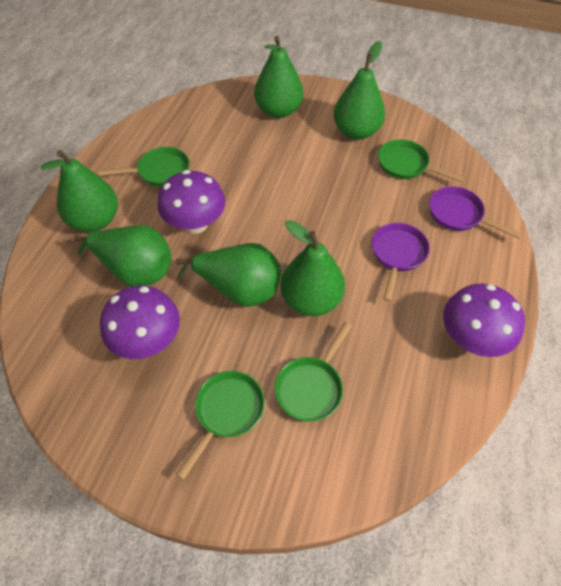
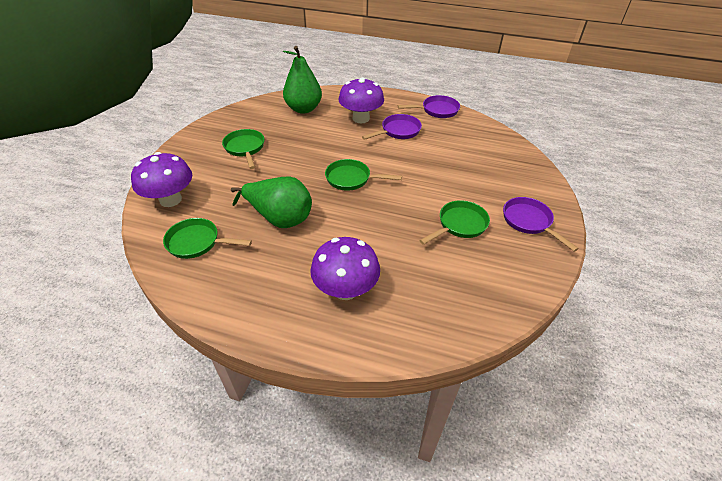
green pear: [41,150,118,232] [73,225,171,287] [175,243,281,307] [254,36,303,118] [281,220,345,316] [334,41,385,140] = 6 -> [231,177,312,228] [283,46,322,114] = 2
purple pan: [372,223,430,302] [429,186,522,239] = 2 -> [362,114,422,140] [398,95,460,118] [503,197,579,252] = 3

